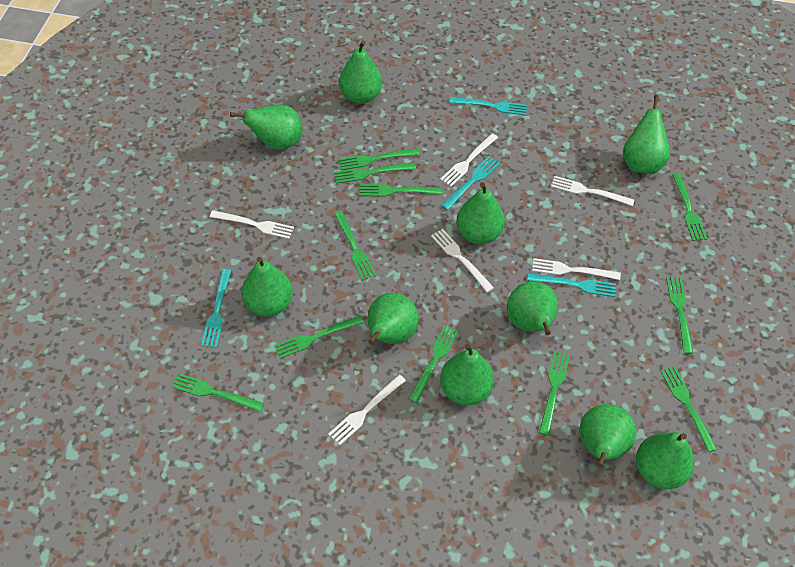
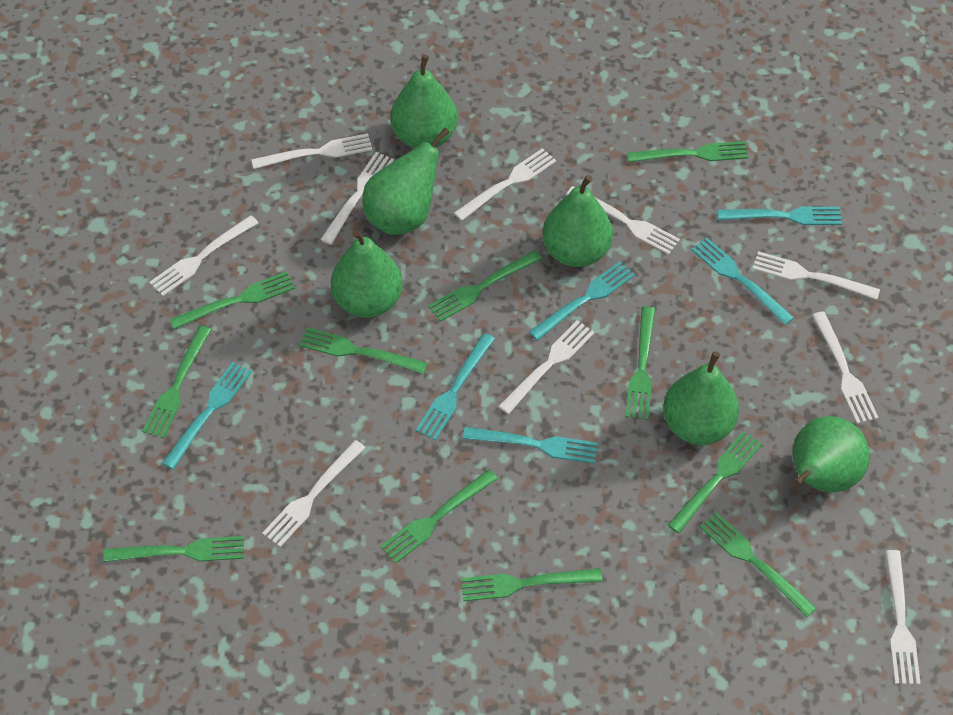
green pear: [230,105,303,150] [241,257,293,317] [339,40,382,104] [367,293,419,344] [440,343,494,405] [456,182,505,244] [507,281,558,335] [580,404,636,468] [623,95,670,174] [636,432,694,489] = 10 -> [331,230,403,318] [363,128,450,235] [391,54,458,148] [542,175,613,267] [663,351,739,445] [792,416,870,492] = 6
turquoise fork: [201,269,231,348] [441,156,500,210] [449,97,527,115] [527,273,616,297] = 4 -> [162,362,252,469] [416,333,495,440] [463,427,598,464] [529,262,635,340] [691,238,794,325] [718,207,842,225] = 6
white fork: [210,210,294,239] [328,374,406,445] [431,229,494,292] [440,133,498,187] [532,258,621,280] [551,176,634,206] = 6 -> [149,215,258,296] [251,133,373,169] [262,440,366,547] [320,152,394,245] [454,148,556,221] [498,320,594,414] [566,186,680,255] [753,251,880,300] [812,311,879,424] [885,550,921,685] = 10

